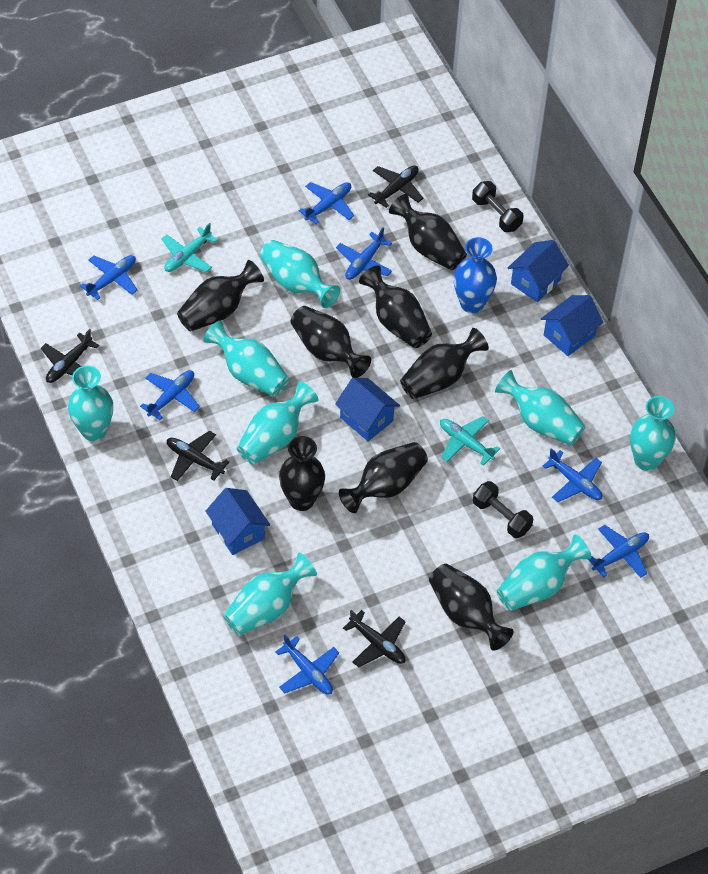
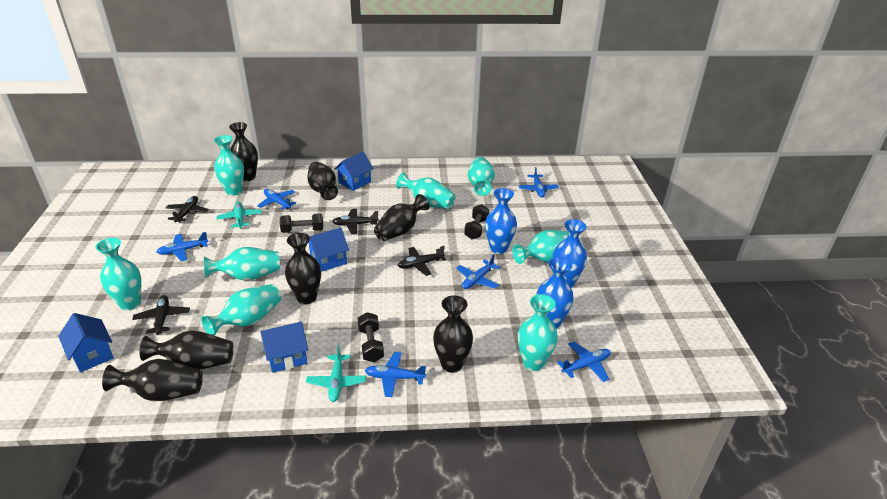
black dumbbell: [472,181,523,232] [473,481,533,538] = 2 -> [280,214,323,233] [358,312,384,362] [464,204,489,239] = 3
black vase: [177,260,264,332] [279,436,325,511] [291,306,371,378] [339,442,428,513] [359,265,432,348] [389,194,467,270] [400,328,489,399] [429,564,514,651] = 8 -> [102,359,203,401] [140,330,233,370] [229,122,258,181] [285,233,321,304] [307,162,338,200] [374,194,429,241] [433,295,473,373] = 7
blue plane: [80,255,138,300] [140,370,200,420] [275,635,339,695] [299,182,354,224] [336,227,392,280] [543,448,602,502] [588,525,649,578] = 7 -> [157,232,209,261] [257,189,296,210] [365,352,426,397] [457,254,500,289] [519,167,559,197] [557,341,611,382] = 6
blue vase: [454,237,497,313] = 1 -> [485,188,517,254] [536,257,574,329] [553,219,587,288] = 3

